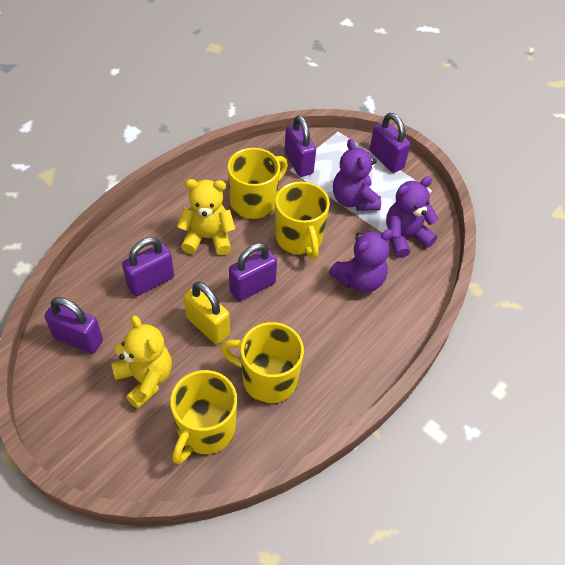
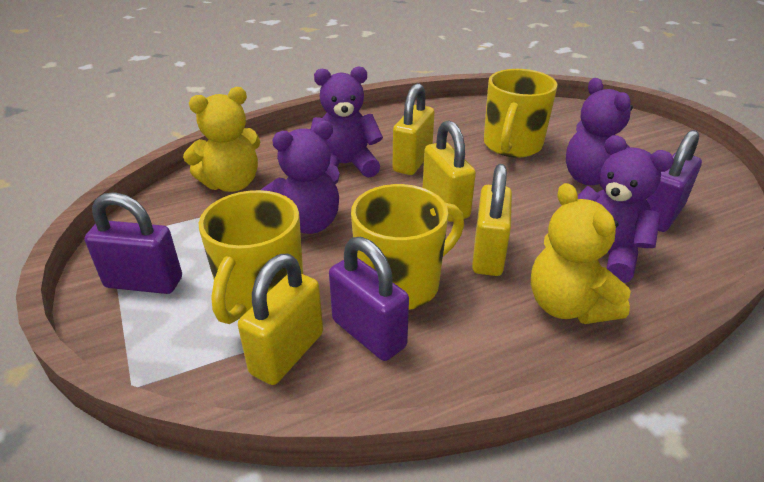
purple padlock: [44,297,103,354] [122,237,174,296] [229,243,277,301] [284,115,316,177] [370,113,411,173] = 5 -> [84,192,182,294] [329,237,409,361] [647,130,702,232] = 3
purple teddy bear: [329,229,393,293] [333,139,381,211] [386,176,439,258] = 3 -> [261,121,339,234] [311,66,383,178] [566,78,633,189] [578,135,674,283] = 4
yellow mug: [170,370,237,464] [221,322,304,403] [227,148,288,219] [275,181,330,259] = 4 -> [199,190,303,324] [351,184,464,310] [484,69,557,158] = 3
yellow padlock: [184,282,230,344] = 1 -> [238,254,323,385] [393,83,435,175] [423,120,476,222] [472,164,512,276] = 4

